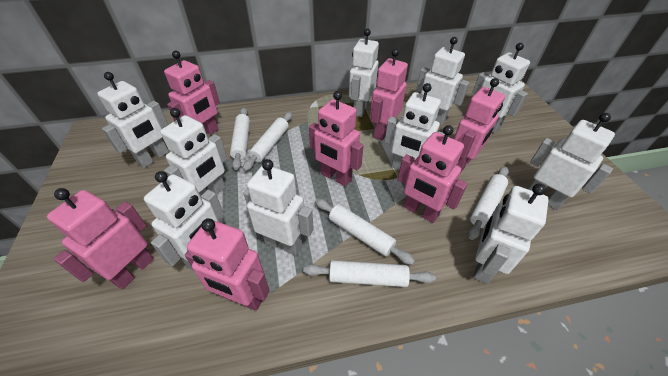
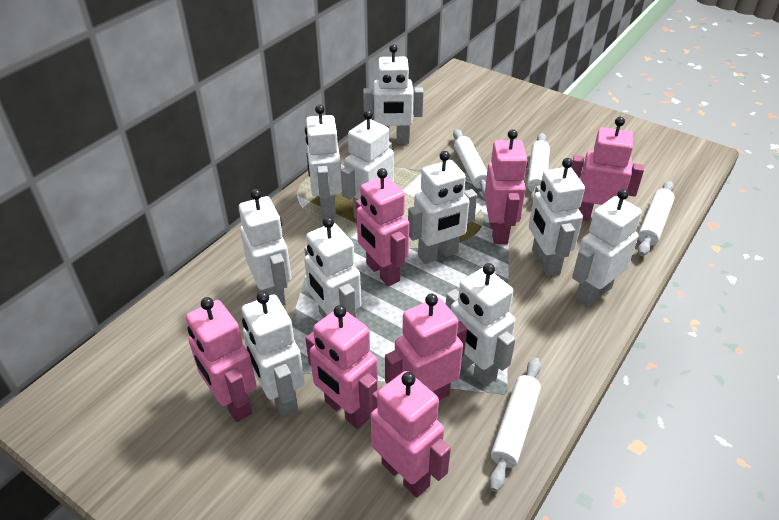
white rolling pin: [230,108,250,170] [243,112,292,171] [303,260,436,287] [315,199,415,265] [468,167,509,240] = 5 -> [453,129,487,196] [489,358,541,492] [527,133,550,201] [638,181,675,256] = 4

